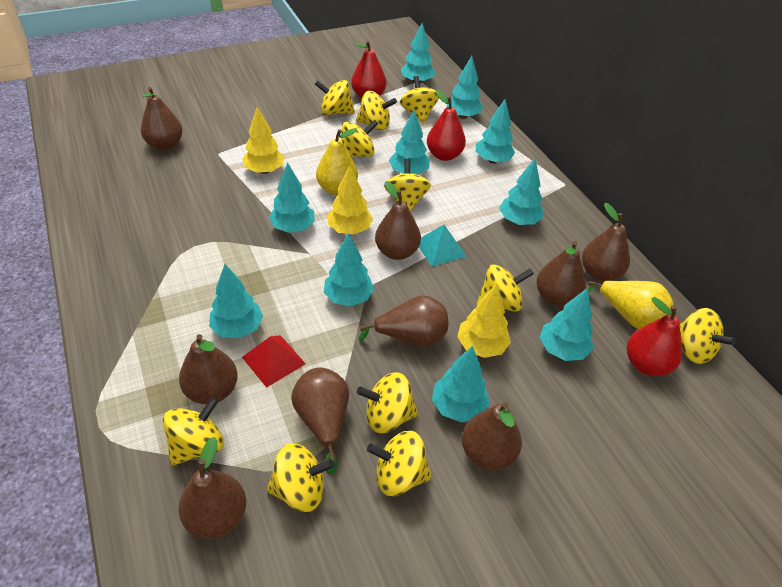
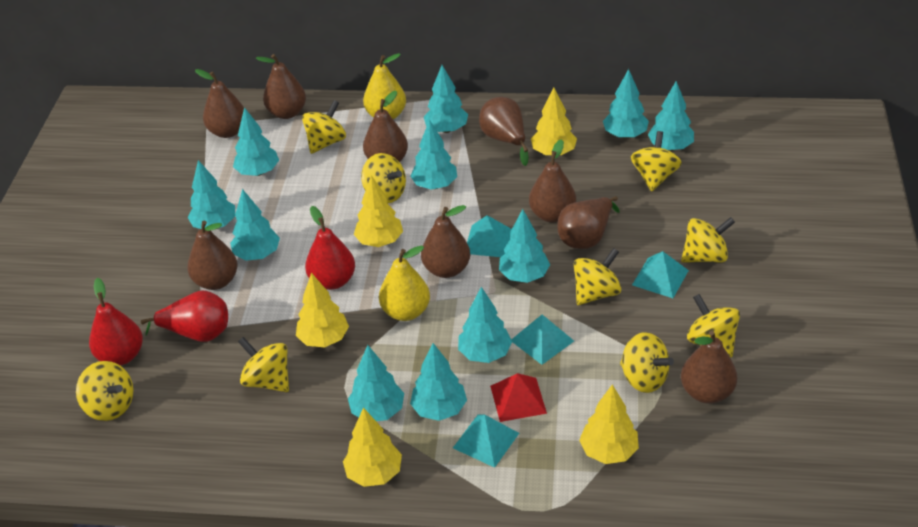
turquoise pyramid: [419,225,467,267] = 1 -> [453,414,519,468] [467,215,512,257] [511,315,574,365] [632,251,689,298] = 4
turquoise tree: [209,264,263,338] [269,163,315,233] [324,233,374,306] [389,110,430,174] [401,23,435,84] [432,346,490,423] [447,56,483,119] [475,99,515,164] [499,158,543,225] [540,288,593,361] = 10 -> [187,160,235,229] [230,189,280,261] [233,107,279,176] [348,345,404,421] [410,119,457,190] [410,343,467,421] [424,65,468,133] [458,287,512,363] [499,209,550,283] [603,69,649,139] [648,81,694,151] = 11
yellow spinning top: [163,397,224,466] [267,443,334,512] [315,80,355,115] [341,120,379,157] [356,91,397,130] [357,372,418,433] [367,431,432,496] [384,158,431,212] [400,76,439,123] [476,265,534,312] [680,308,736,364] = 11 -> [76,361,133,421] [238,337,289,392] [302,100,346,154] [361,153,406,203] [574,248,621,305] [620,332,674,393] [631,131,682,191] [681,217,735,263] [687,294,740,358] = 9
yellow tree: [242,107,284,174] [328,165,373,234] [457,284,511,358] = 3 -> [296,273,349,347] [343,407,402,487] [354,175,403,247] [531,87,577,156] [579,384,639,464] = 5

